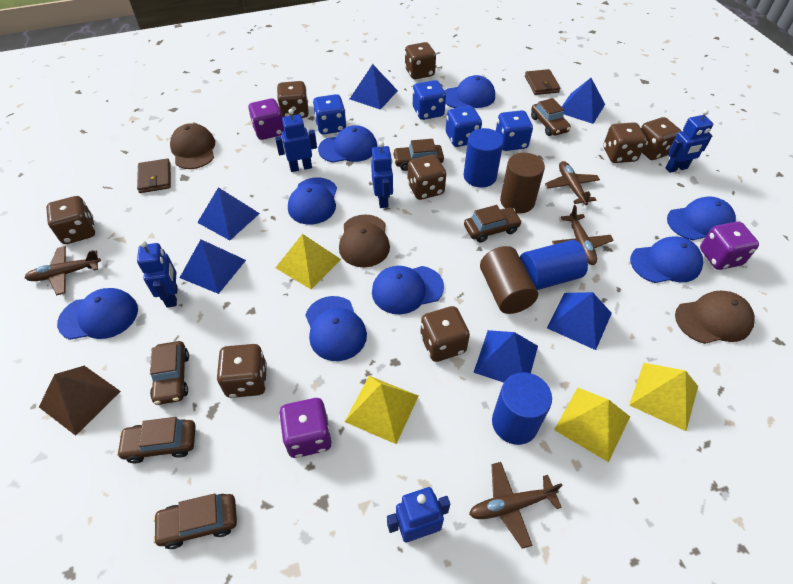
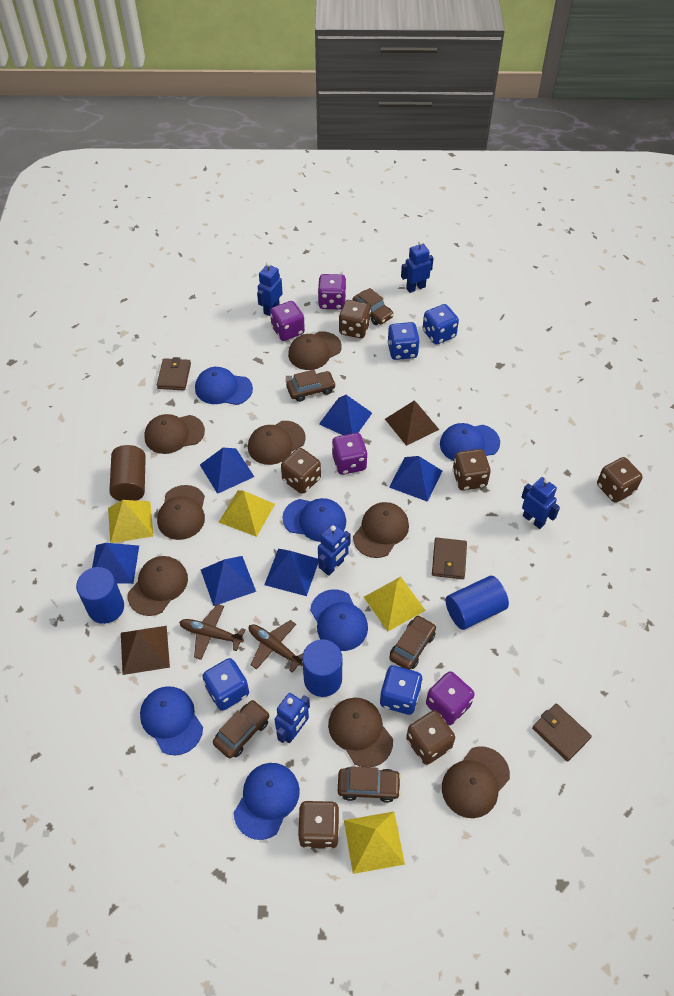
blue cap: [57,288,138,340] [288,178,337,225] [305,296,367,361] [318,125,377,163] [372,266,444,314] [445,75,495,108] [630,236,703,283] [667,196,736,240] = 8 -> [140,686,203,755] [195,367,253,405] [234,763,300,840] [282,498,346,542] [310,589,368,651] [440,423,500,461] = 6
brown cap: [170,123,215,169] [339,214,390,267] [675,291,755,344] = 3 -> [128,556,188,616] [144,414,205,454] [157,485,205,540] [248,421,306,465] [288,331,342,370] [328,698,393,767] [353,502,409,558] [442,746,510,818] = 8
brown car: [116,417,196,463] [150,341,189,405] [153,493,237,549] [393,139,444,171] [464,205,522,243] [531,98,571,136] = 6 -> [213,700,269,758] [286,369,336,402] [338,766,401,803] [353,288,394,325] [389,615,436,670] = 5
brown cylinder: [480,246,538,314] [500,153,545,213] = 2 -> [109,445,146,501] = 1
brown dice: [46,196,95,244] [217,344,267,398] [277,81,309,118] [405,42,436,79] [407,155,446,200] [420,306,470,362] [603,122,647,163] [641,117,681,160] = 8 -> [281,448,321,494] [298,800,340,849] [339,300,371,338] [406,710,455,765] [453,449,491,491] [597,457,643,503] = 6
brown plane: [24,246,101,295] [469,462,562,549] [545,161,600,205] [552,205,613,265] = 4 -> [179,604,246,660] [249,620,303,673] = 2
brown pyramid: [39,366,121,436] = 1 -> [121,626,170,675] [385,400,439,446] = 2
brown wallet: [137,158,171,193] [525,69,561,95] = 2 -> [157,357,191,390] [432,538,467,579] [532,703,592,762] = 3
purple dice: [248,98,284,140] [279,398,332,458] [700,221,759,270] = 3 -> [270,301,305,341] [318,274,346,310] [332,433,368,475] [426,671,475,725] = 4

